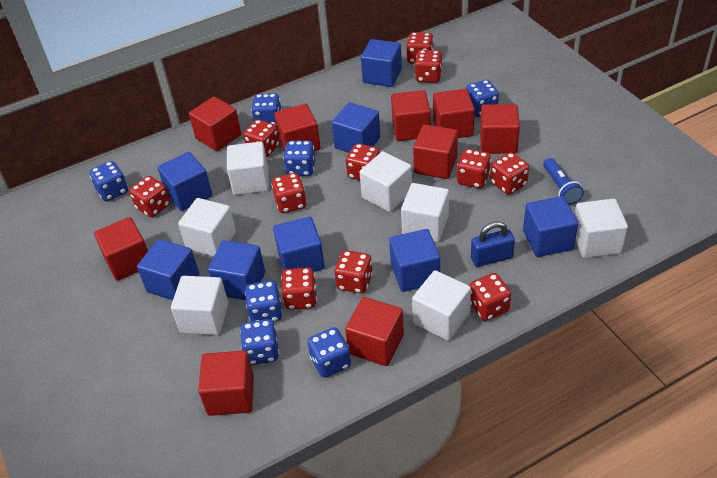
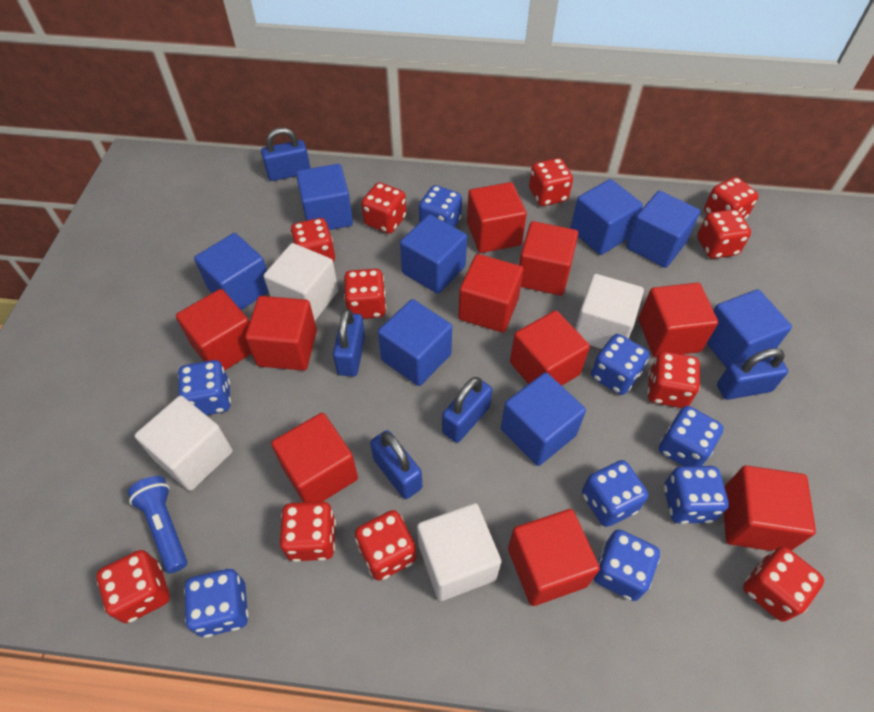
blue dice: [89,161,128,201] [240,319,279,365] [245,280,283,322] [251,93,282,125] [283,140,315,176] [308,327,351,378] [466,80,499,117] = 7 -> [178,360,231,415] [184,569,249,638] [419,185,462,227] [582,460,648,527] [591,334,649,395] [594,529,660,601] [659,406,724,466] [664,466,729,524] = 8
blue padlock: [471,221,515,267] = 1 -> [261,128,310,181] [333,309,365,377] [370,430,422,499] [442,377,492,443] [717,348,788,400] = 5
red cube: [94,217,148,281] [189,96,241,151] [198,350,254,416] [274,104,321,151] [345,297,404,366] [391,90,431,141] [413,124,458,179] [433,89,475,138] [480,104,520,154] = 9 -> [176,289,252,370] [245,296,317,371] [271,413,358,502] [458,254,523,333] [467,182,527,253] [508,509,600,606] [510,310,590,386] [519,221,578,296] [639,283,718,358] [724,465,816,551] = 10
white cube: [171,276,229,335] [178,198,236,257] [227,142,269,195] [360,151,412,212] [401,183,449,242] [412,270,471,341] [574,199,628,258] = 7 -> [134,396,233,491] [264,243,338,321] [417,503,501,601] [575,274,644,349] = 4

